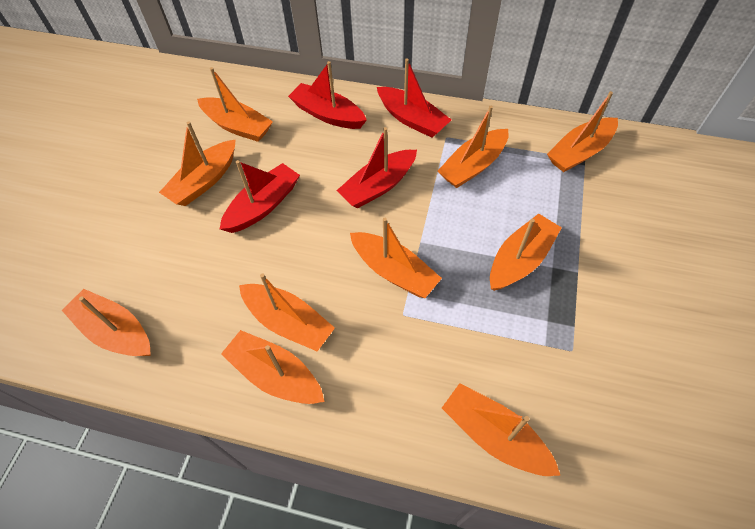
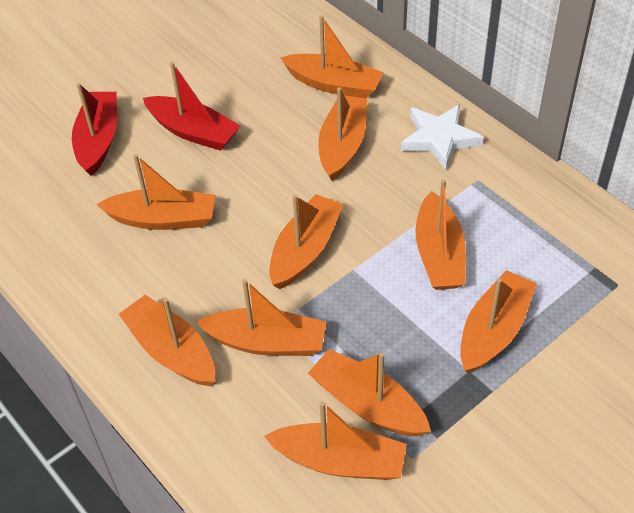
red boat: [220,160,300,233] [288,61,367,129] [336,127,417,208] [377,58,451,138] = 4 -> [72,83,117,176] [143,62,240,151] = 2
white star: none = 0 -> [401,104,483,170] = 1

